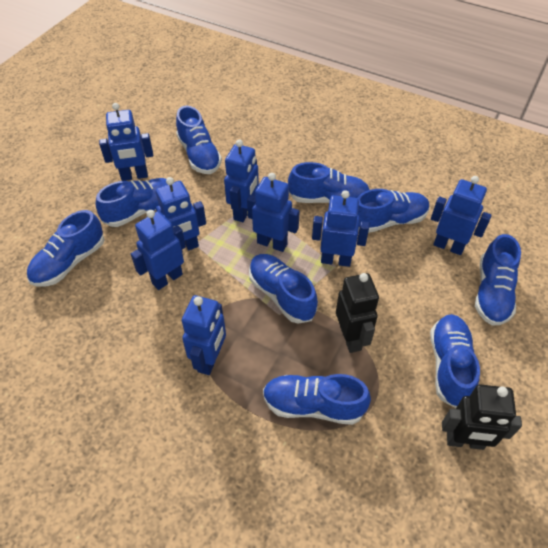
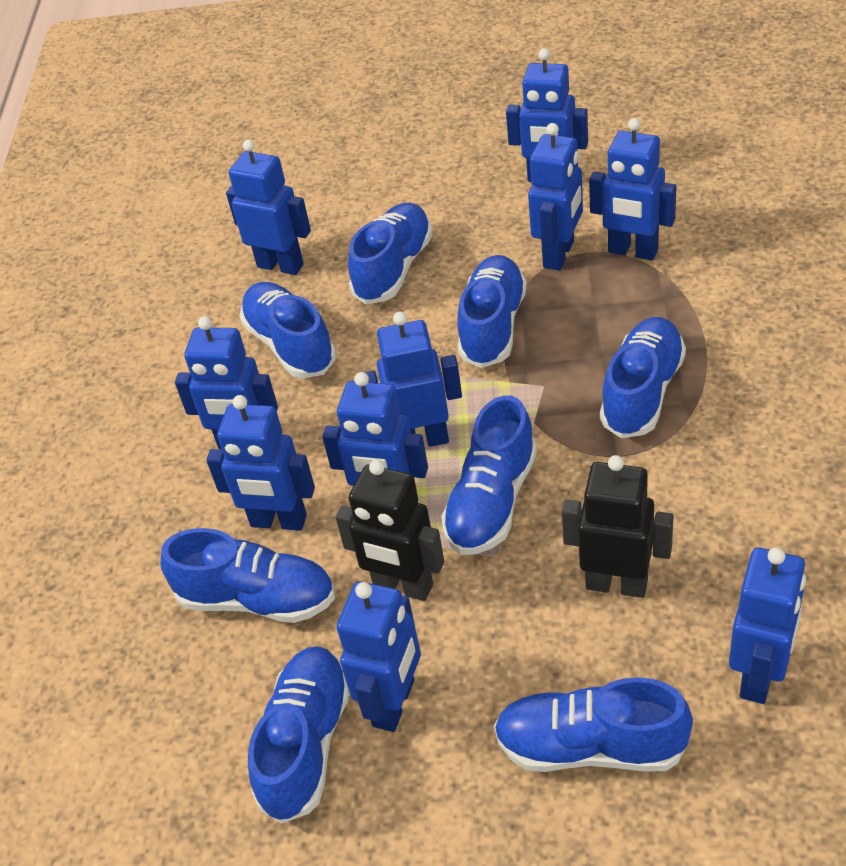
blue robot: [99,103,153,181] [131,210,186,290] [156,177,206,253] [182,295,226,375] [224,139,259,222] [247,173,300,252] [312,190,369,267] [431,176,492,255] = 8 -> [175,316,278,449] [206,395,315,531] [226,139,311,275] [322,372,428,486] [336,581,421,732] [365,312,462,447] [506,48,588,182] [528,123,583,270] [589,118,677,260] [729,547,806,704] = 10
blue shoe: [27,210,105,286] [96,178,168,227] [176,106,222,174] [249,254,318,324] [263,374,371,425] [288,162,369,203] [357,189,430,233] [430,314,480,408] [475,234,521,326] = 9 -> [160,528,335,623] [240,282,336,379] [248,646,350,824] [348,203,433,304] [441,396,537,555] [457,255,527,368] [494,677,693,772] [600,317,686,438] = 8

